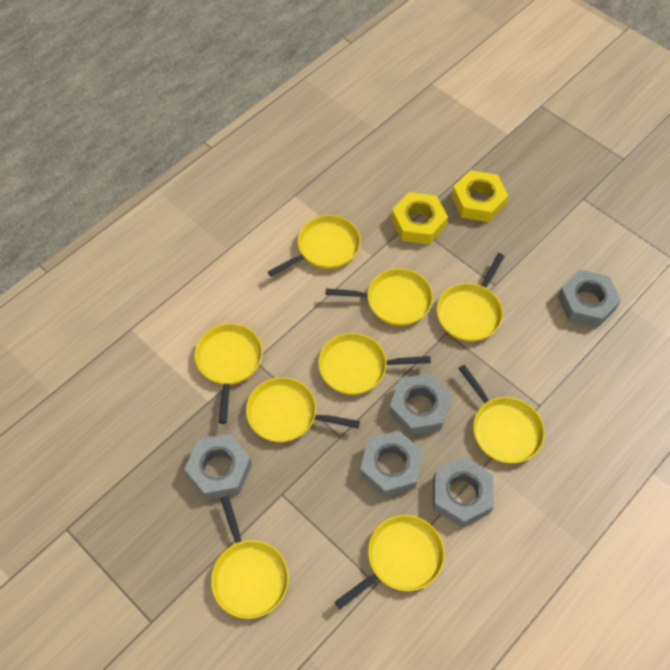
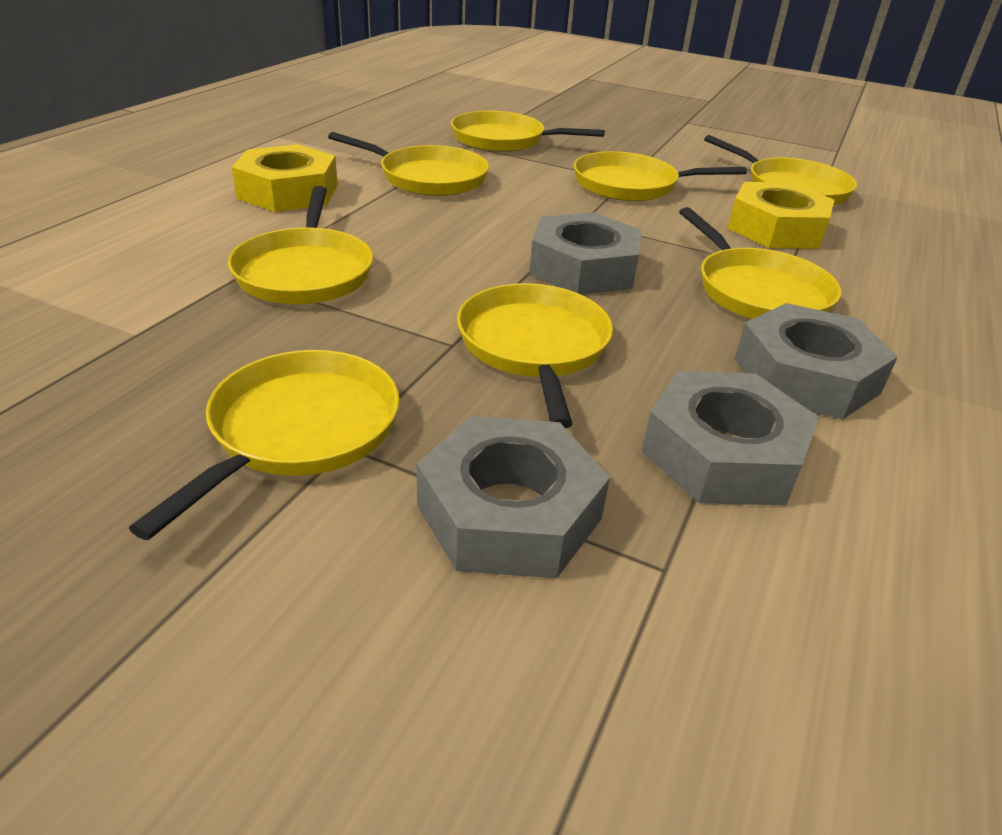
grey nut: [185,434,252,500] [360,430,423,497] [389,374,452,436] [433,457,494,527] [557,270,621,328] = 5 -> [417,416,610,578] [529,212,642,295] [642,371,819,505] [735,303,898,420] = 4
yellow pan: [195,323,263,424] [211,496,289,619] [246,377,360,442] [268,215,361,277] [318,333,431,395] [326,268,433,326] [335,515,445,609] [437,253,505,342] [458,365,545,463] = 9 -> [129,350,400,540] [228,186,373,304] [328,132,489,196] [451,111,605,152] [457,283,613,428] [574,151,747,201] [679,207,842,319] [704,135,857,205] = 8

